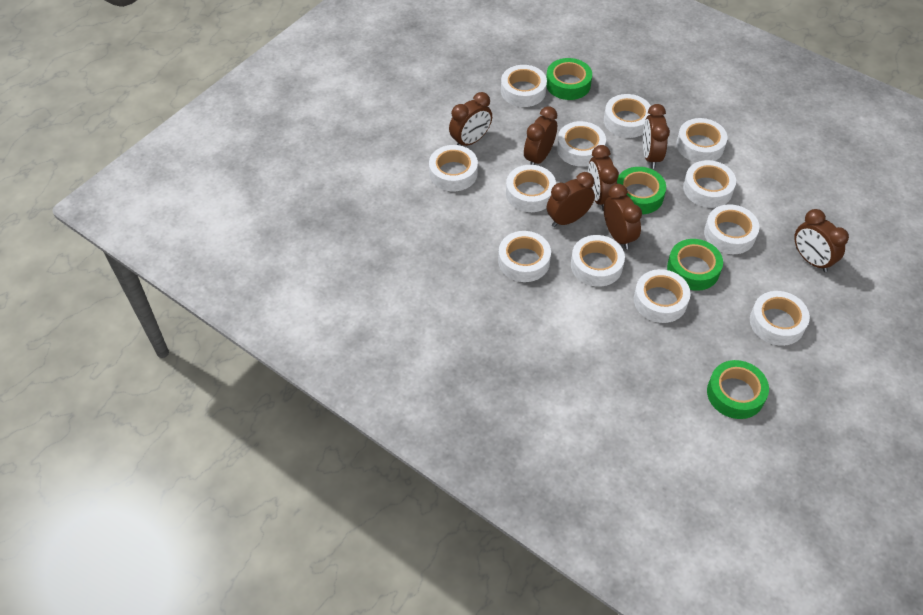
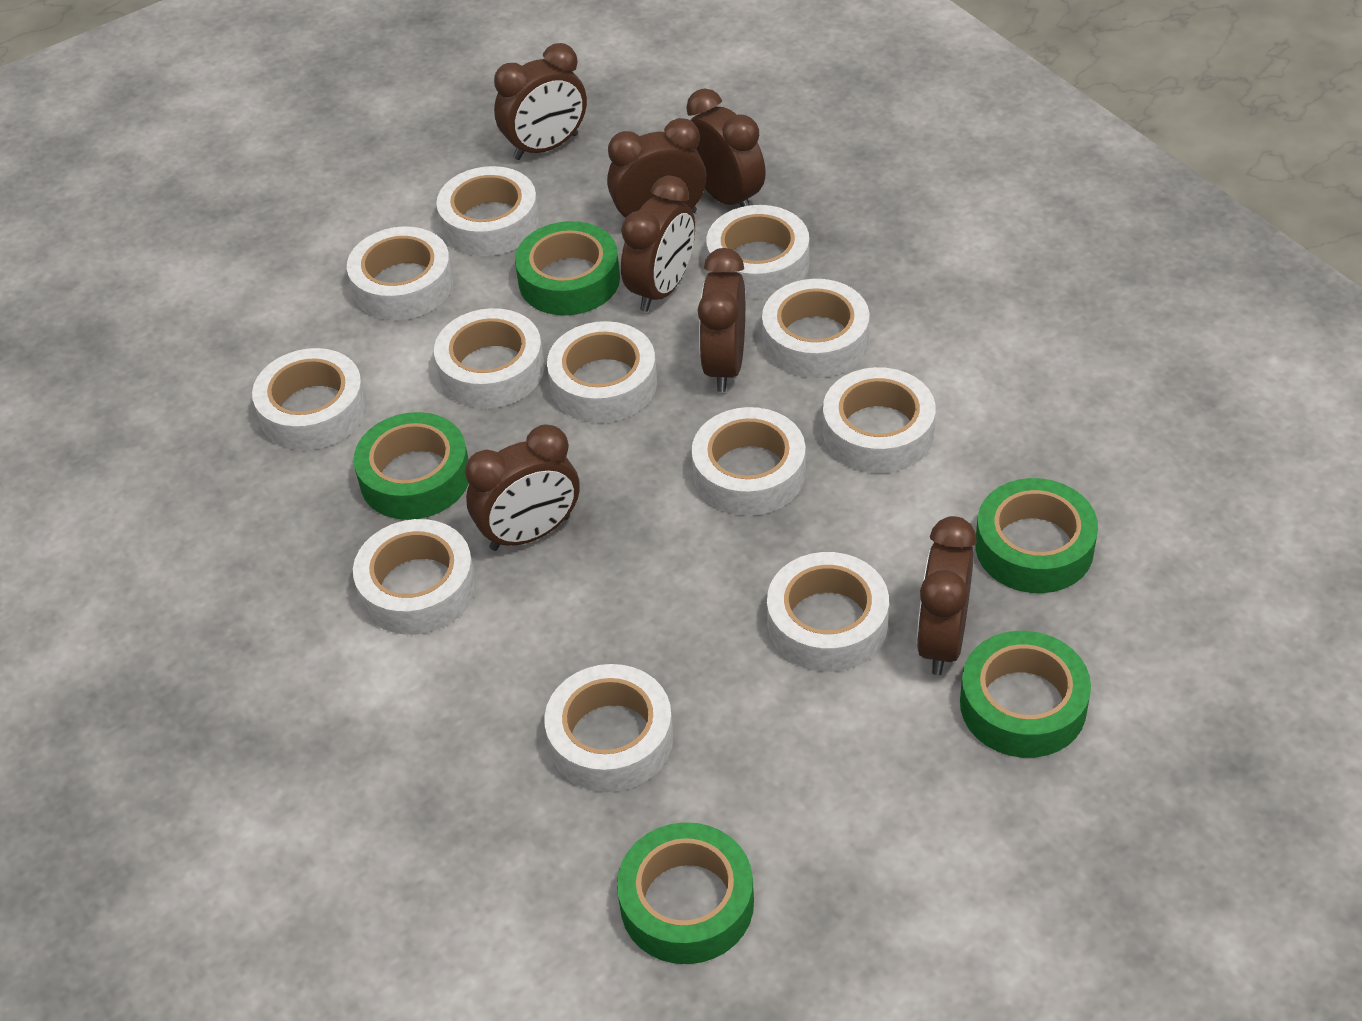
green tape: [546,58,592,100] [617,167,666,214] [667,239,723,291] [707,360,769,419] = 4 -> [353,412,469,520] [515,221,620,315] [617,822,754,964] [960,631,1091,758] [975,478,1098,593] = 5

